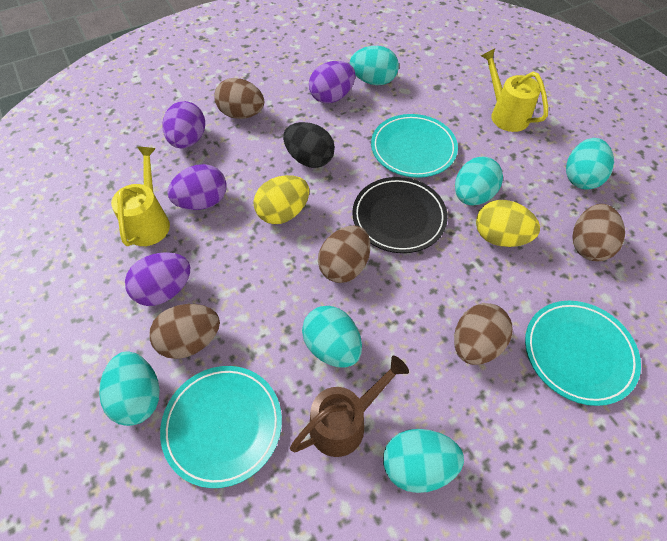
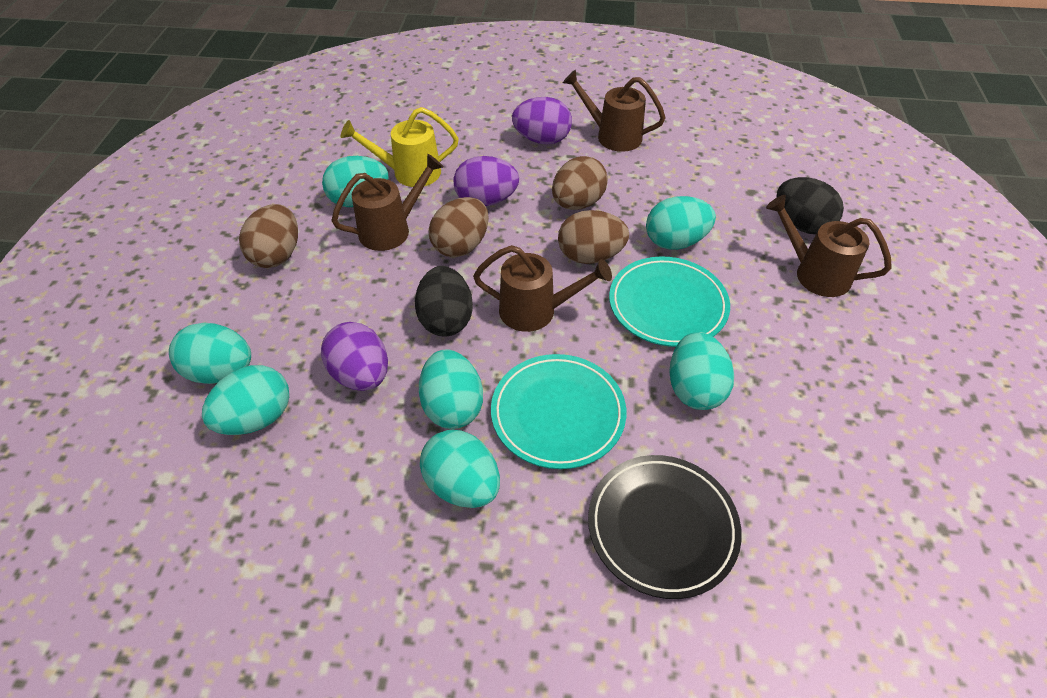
black egg: [283,122,335,168] = 1 -> [415,266,473,336] [776,177,844,234] = 2
brown egg: [149,304,220,359] [214,78,264,119] [318,226,370,283] [454,303,513,365] [572,204,625,261] = 5 -> [239,204,298,268] [429,197,489,257] [552,156,608,210] [558,210,629,264] = 4
brown watering can: [290,356,409,457] = 1 -> [331,154,444,251] [473,245,612,332] [563,69,665,152] [766,195,892,297] = 4
purple egg: [125,252,190,306] [162,101,205,148] [167,164,227,210] [309,61,355,103] = 4 -> [321,322,388,391] [454,156,519,206] [512,97,572,145] = 3
turquoise egg: [99,351,160,426] [302,306,362,368] [350,46,399,85] [383,429,464,493] [455,157,503,206] [566,138,614,190] = 6 -> [169,323,251,384] [202,365,289,435] [322,156,389,207] [419,349,483,429] [420,430,500,508] [646,196,716,250] [669,332,734,410] = 7
turquoise plate: [160,366,282,488] [371,114,458,178] [525,301,641,406] = 3 -> [491,354,626,469] [609,257,730,347] = 2
yellow egg: [253,175,309,224] [476,200,540,247] = 2 -> none = 0
yellow watering can: [111,147,170,246] [481,49,548,132] = 2 -> [341,107,459,187] = 1

